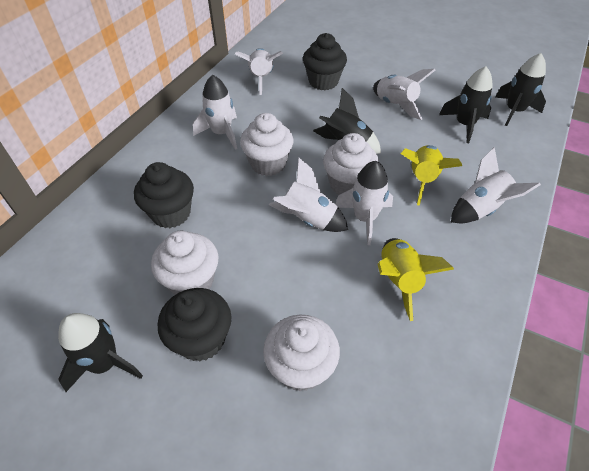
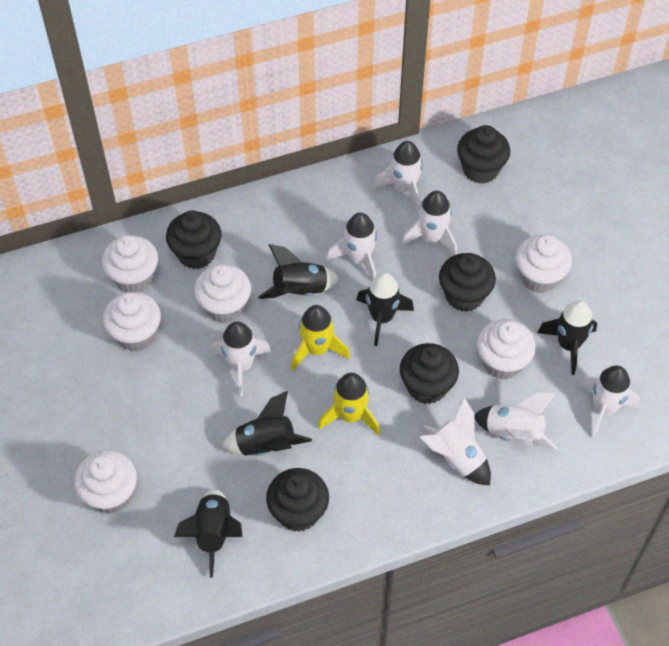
black cupcake: [134,162,194,228] [158,288,231,361] [303,33,347,90] = 3 -> [166,211,222,269] [266,468,329,532] [400,343,459,404] [439,253,496,312] [457,125,510,184] = 5
black rocket: [58,313,143,392] [313,88,381,154] [439,66,493,143] [495,53,546,126] = 4 -> [174,489,242,577] [222,391,312,456] [258,244,340,299] [357,272,414,346] [537,300,597,375] = 5
white cupcake: [151,231,219,295] [240,113,294,176] [263,315,340,391] [323,133,379,195] = 4 -> [74,450,137,514] [102,235,158,292] [103,292,161,352] [194,264,251,323] [477,319,536,379] [516,234,572,293] = 6
white rocket: [193,75,237,150] [235,48,283,95] [269,158,348,232] [336,161,393,245] [373,69,435,120] [451,147,541,223] = 6 -> [211,321,271,396] [327,213,377,280] [373,141,423,212] [401,191,457,255] [420,397,491,486] [474,393,558,450] [580,365,640,438] = 7

